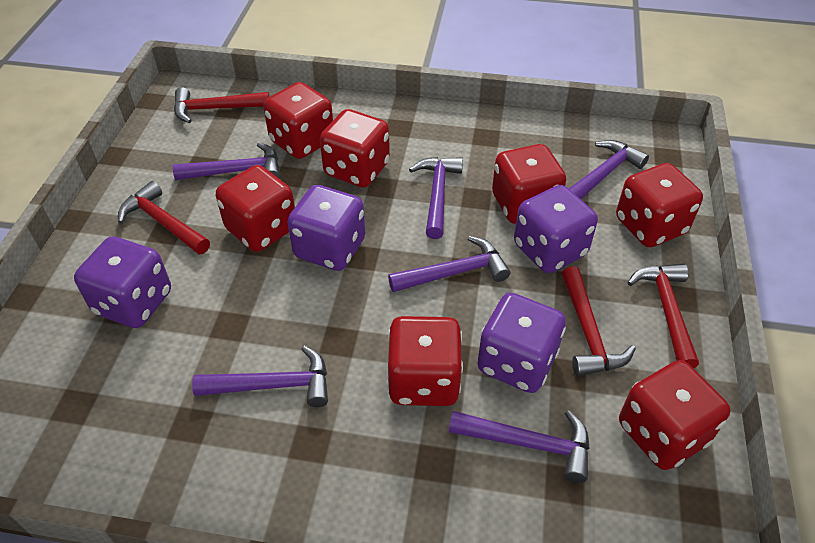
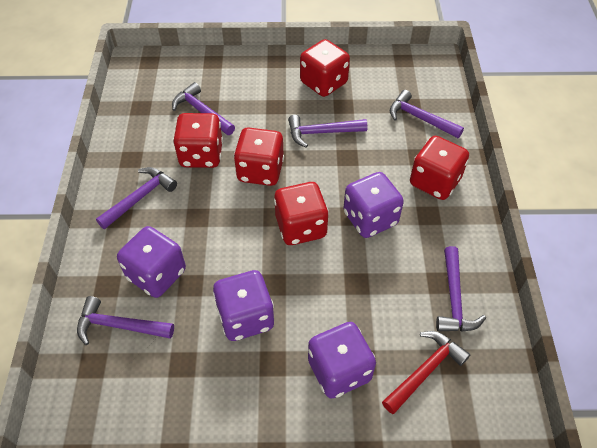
red dice: [216,165,295,252] [263,82,333,159] [320,109,390,188] [387,316,463,406] [492,144,566,224] [616,163,703,247] [619,360,731,470] = 7 -> [173,113,223,168] [234,127,284,186] [274,182,329,245] [300,39,350,97] [410,136,469,200] = 5
red hammer: [118,181,210,254] [174,87,270,123] [562,266,636,376] [627,264,699,368] = 4 -> [382,331,470,414] = 1

